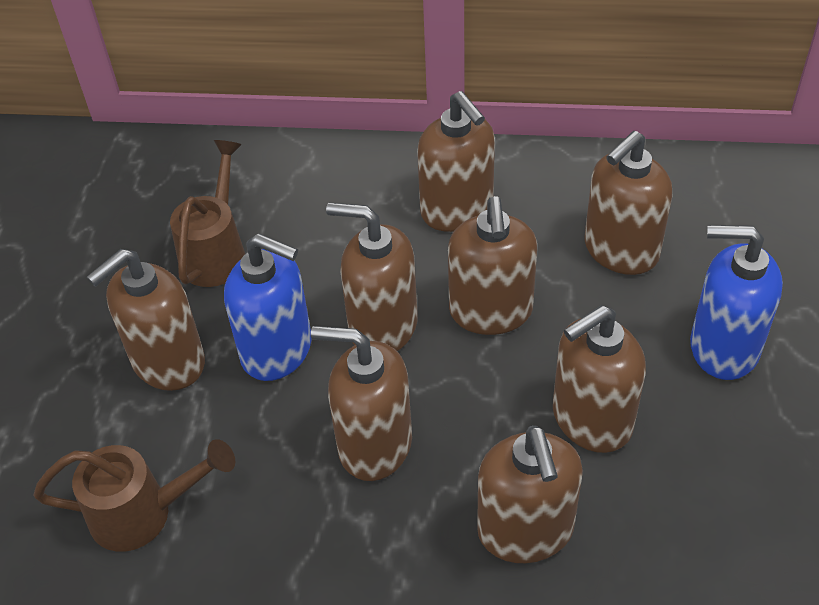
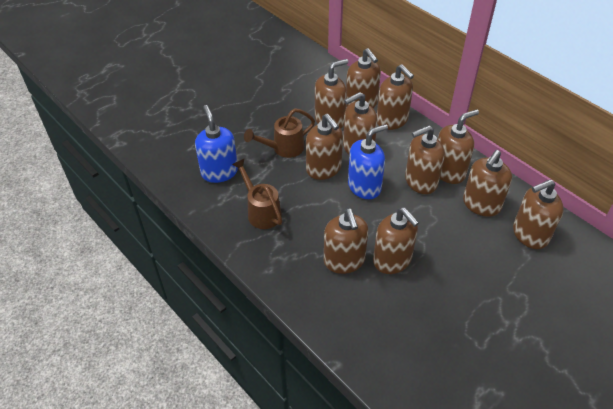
brown soap dispenser: [87,249,205,391] [311,326,412,481] [326,203,418,351] [417,91,495,232] [448,196,537,335] [477,425,583,563] [553,305,646,453] [585,131,672,275] = 8 -> [306,114,343,180] [315,59,348,128] [324,208,368,274] [343,92,378,155] [346,48,381,108] [373,207,419,274] [377,64,414,130] [405,125,445,194] [438,109,479,184] [463,150,512,217] [513,179,564,249] = 11

